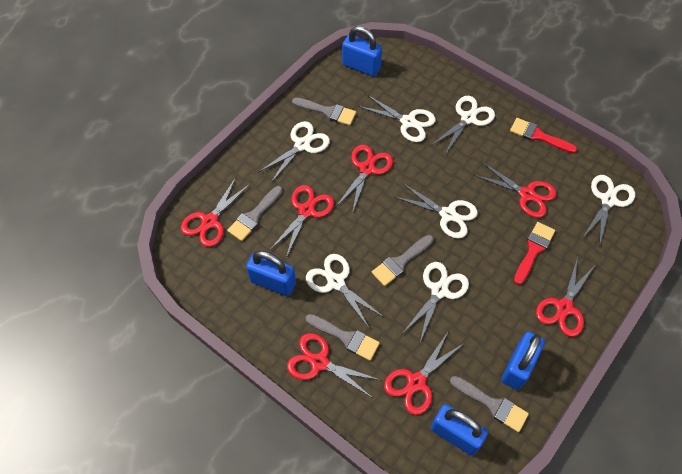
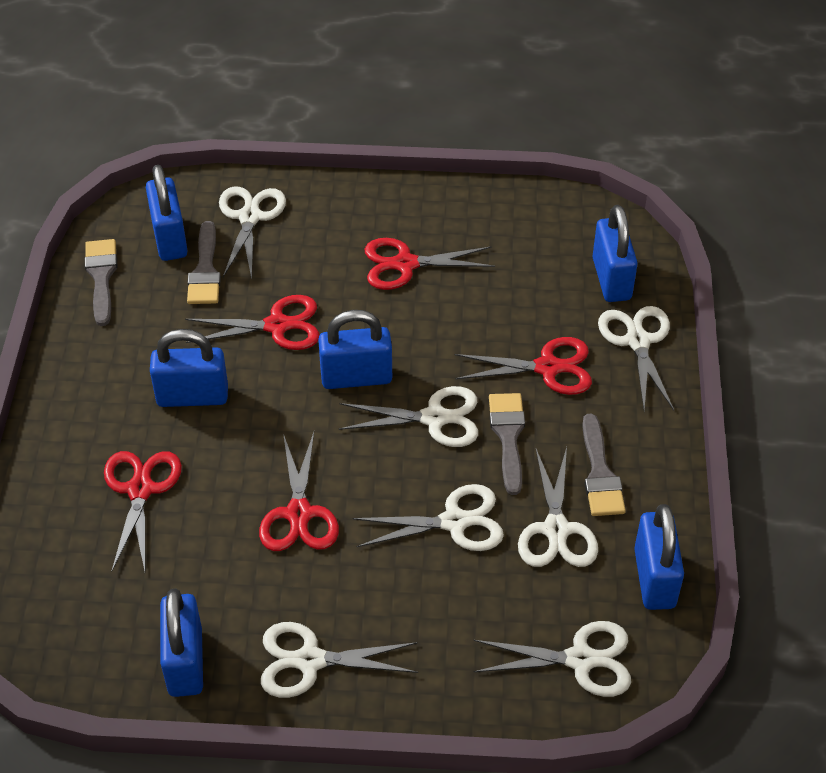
blue padlock: [246,251,296,296] [342,26,382,77] [431,404,488,456] [501,332,545,390] = 4 -> [146,165,188,261] [150,329,228,407] [160,588,203,697] [318,310,392,389] [592,205,638,302] [634,504,684,610] = 6
grey brush: [227,186,283,241] [292,97,356,126] [306,314,380,361] [372,235,434,286] [450,376,529,432] = 5 -> [85,239,117,326] [187,221,221,304] [489,393,525,495] [582,414,626,516] = 4
red brush: [510,118,577,153] [514,222,555,285] = 2 -> none = 0
red scissors: [181,177,250,247] [270,185,334,258] [287,333,380,398] [337,145,393,214] [384,330,464,415] [474,162,556,218] [536,256,596,337] = 7 -> [104,451,182,572] [185,295,319,350] [259,432,339,551] [365,238,495,290] [454,337,592,395] = 5

